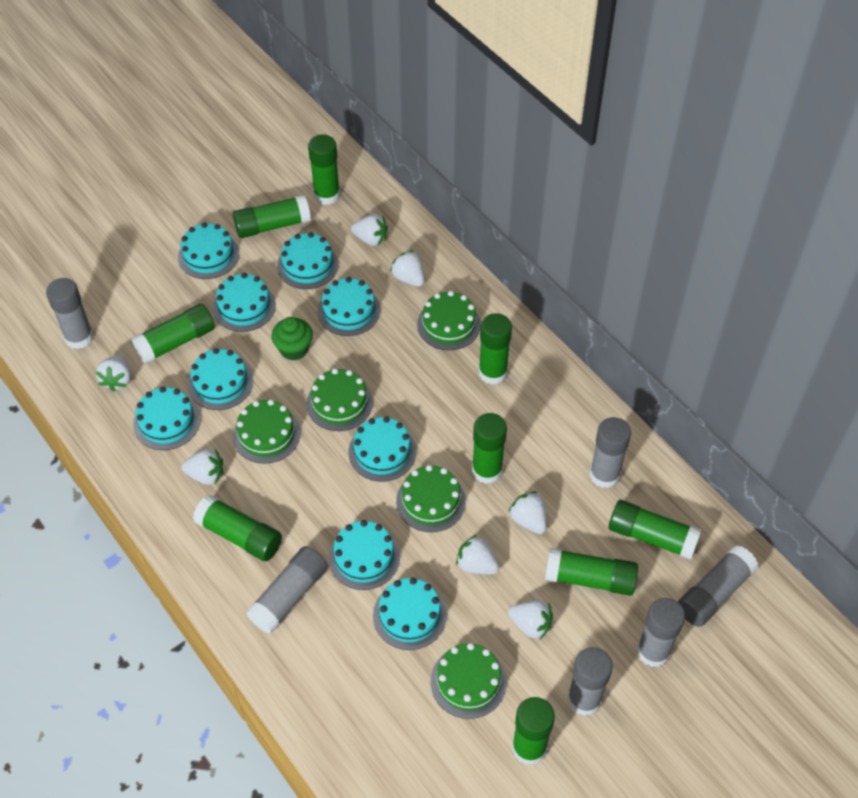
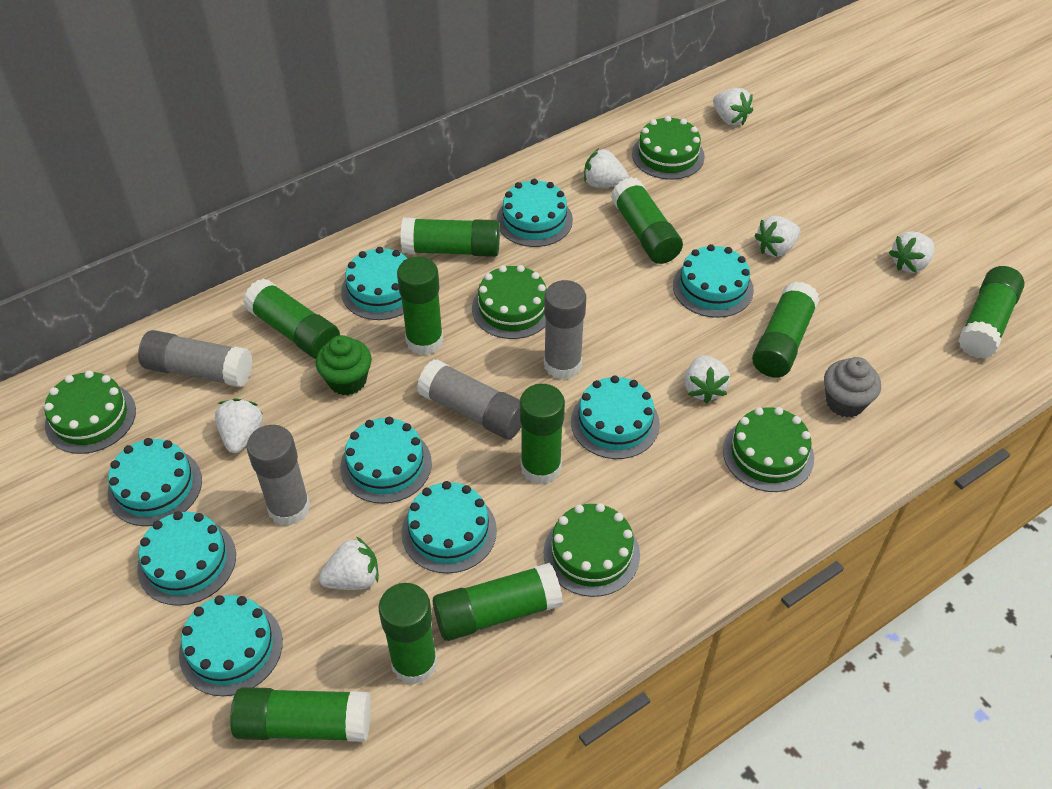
green glue stick: [132,304,215,364] [193,494,282,561] [233,195,311,238] [308,134,340,205] [472,413,507,484] [478,313,512,384] [512,697,555,765] [545,548,638,596] [609,500,701,560] = 9 -> [230,687,371,742] [243,278,340,359] [379,583,438,685] [397,256,443,355] [401,218,500,257] [433,563,563,641] [520,384,565,485] [611,177,683,264] [752,281,820,378] [958,266,1025,359] = 10
grey cupcake: none = 0 -> [824,357,881,417] = 1
grey glue stick: [46,278,94,349] [246,546,328,634] [567,647,613,716] [590,417,631,488] [637,598,685,667] [678,545,759,627] = 6 -> [138,330,252,387] [246,425,310,526] [417,359,521,439] [544,280,586,379] = 4

